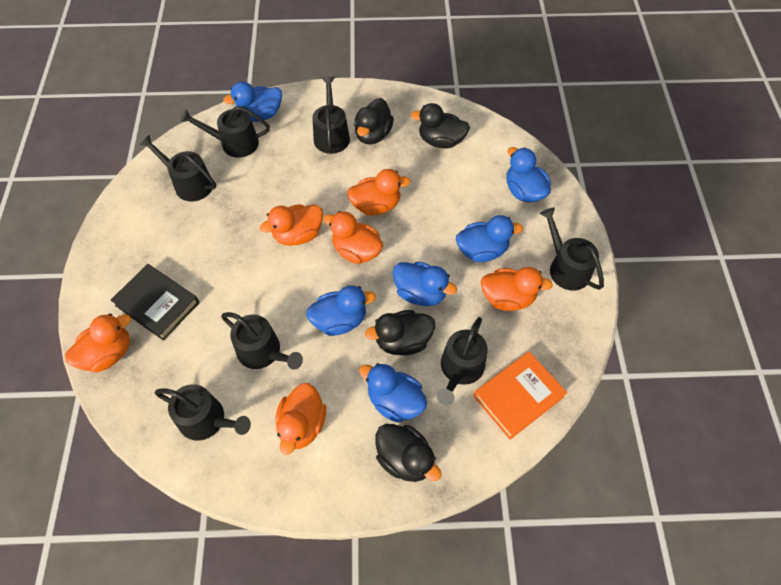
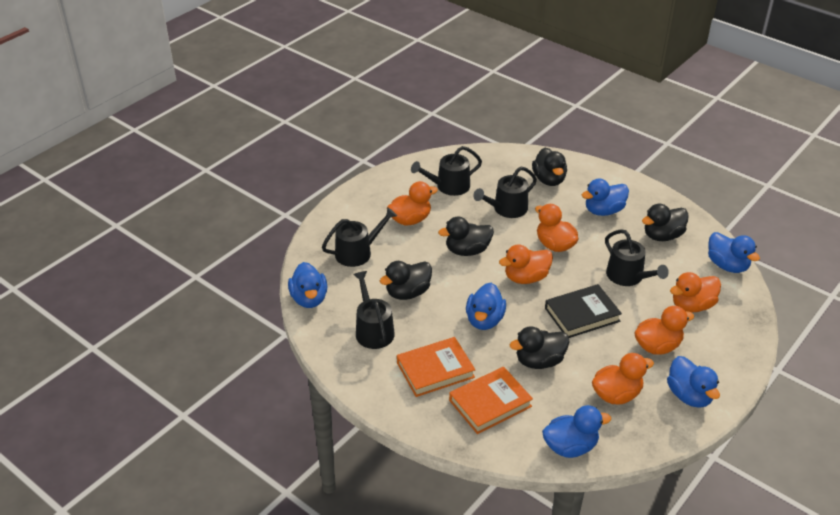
black duck: [354,98,394,144] [365,310,435,356] [375,424,442,482] [411,103,470,149] = 4 -> [380,261,432,300] [438,217,494,256] [509,326,570,369] [532,148,567,186] [642,203,689,241] = 5
black watering can: [139,135,216,201] [155,384,251,441] [180,106,270,158] [221,312,303,370] [312,76,350,154] [437,317,488,405] [540,208,604,291] = 7 -> [322,207,397,267] [353,271,395,349] [411,146,482,196] [473,167,537,218] [605,229,669,286] = 5
orange book: [474,351,567,440] = 1 -> [397,337,475,397] [449,367,533,434] = 2

